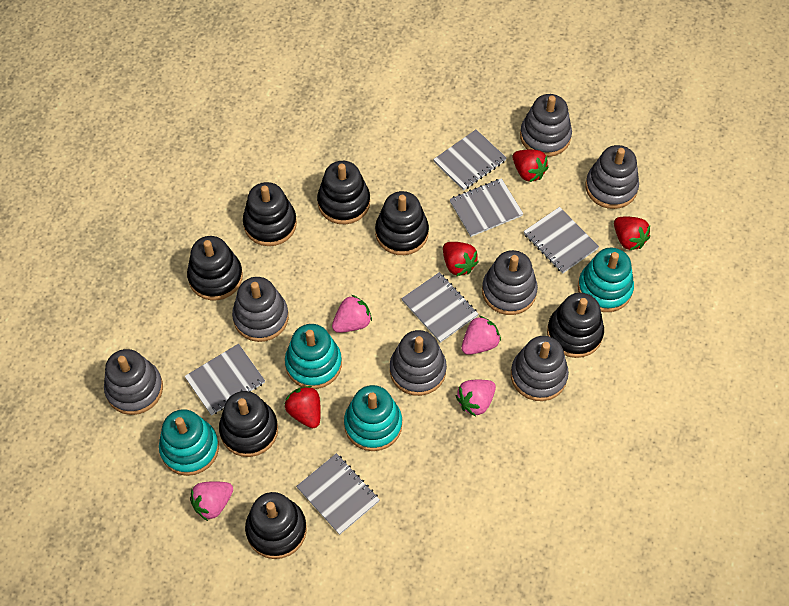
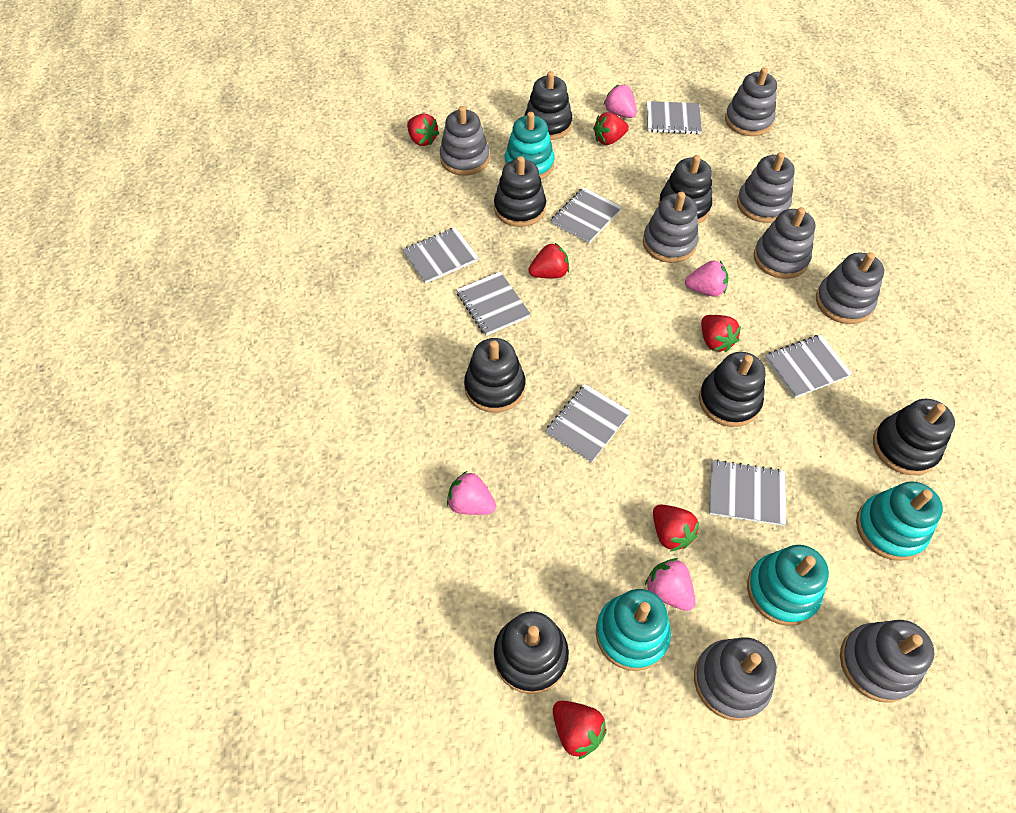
grey notebook: [184,344,265,416] [296,453,380,535] [401,272,478,343] [433,130,507,191] [449,178,523,237] [524,207,599,274] = 6 -> [402,227,479,284] [456,271,531,336] [546,384,631,462] [551,187,622,243] [647,101,702,134] [709,460,786,526] [765,334,852,398] = 7
grey stacking toy: [104,349,163,415] [232,277,289,342] [390,330,447,396] [482,250,538,315] [511,336,569,401] [520,94,572,157] [586,145,639,209] = 7 -> [440,106,490,176] [643,192,698,263] [694,637,776,721] [725,68,777,136] [737,152,795,223] [754,207,815,279] [816,252,884,324] [840,620,934,703] = 8
red strawberry: [285,386,321,428] [443,242,479,276] [513,149,548,182] [614,217,650,251] = 4 -> [407,114,439,146] [528,242,569,278] [553,701,607,759] [593,112,629,145] [653,504,699,551] [701,315,741,352] = 6

